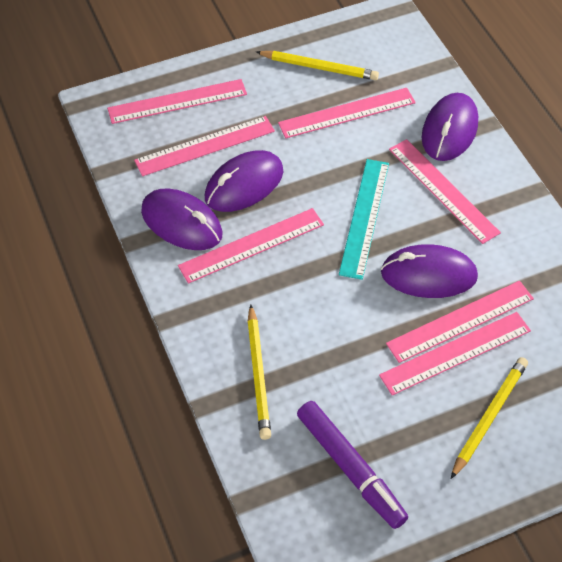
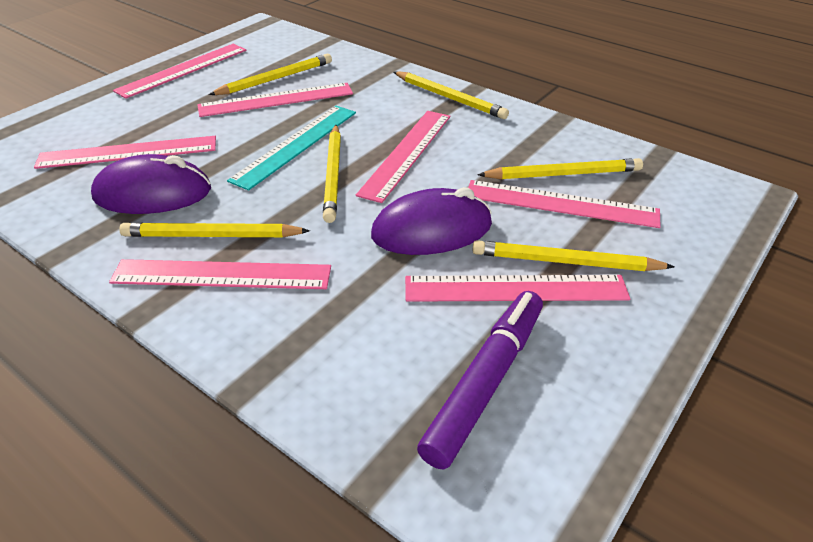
purple mouse: [141,188,223,250] [205,150,283,212] [381,244,478,298] [422,93,478,161] = 4 -> [91,154,211,214] [371,187,492,255] = 2
yellow pencil: [247,304,271,440] [256,51,379,80] [451,357,528,479] = 3 -> [119,222,310,237] [208,54,332,95] [323,125,341,223] [394,71,509,119] [472,240,674,271] [477,158,643,179] = 6

